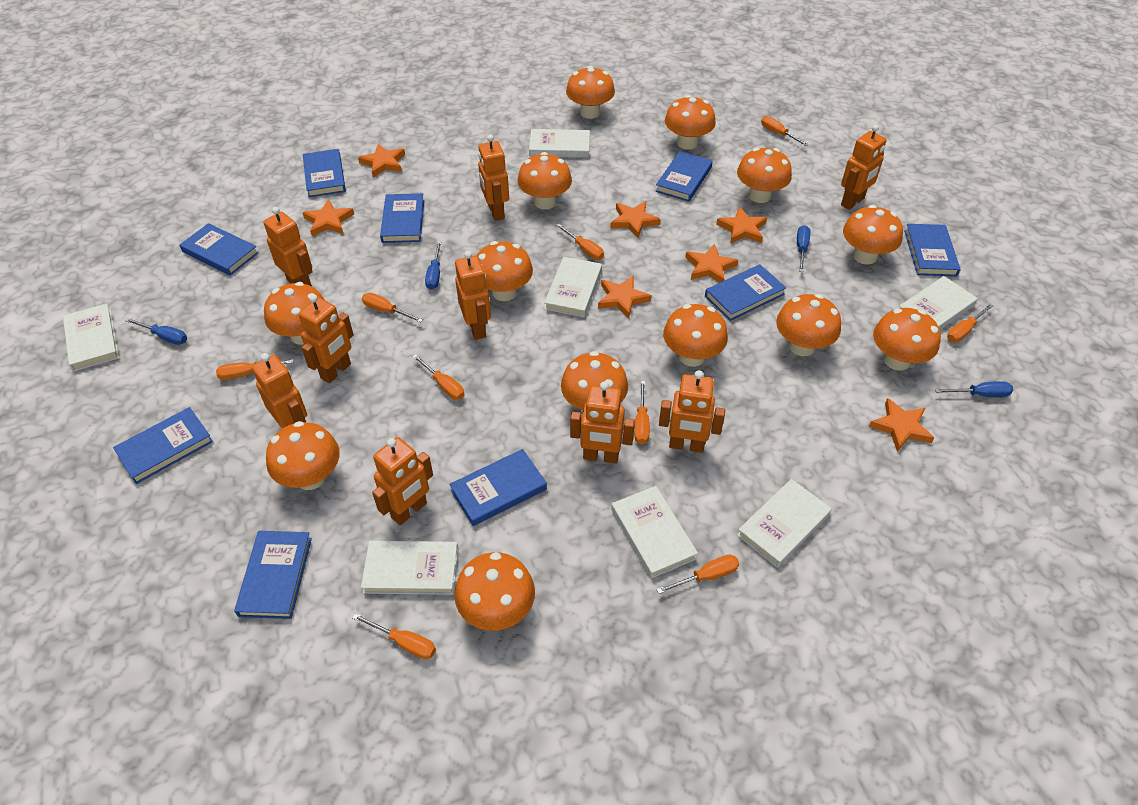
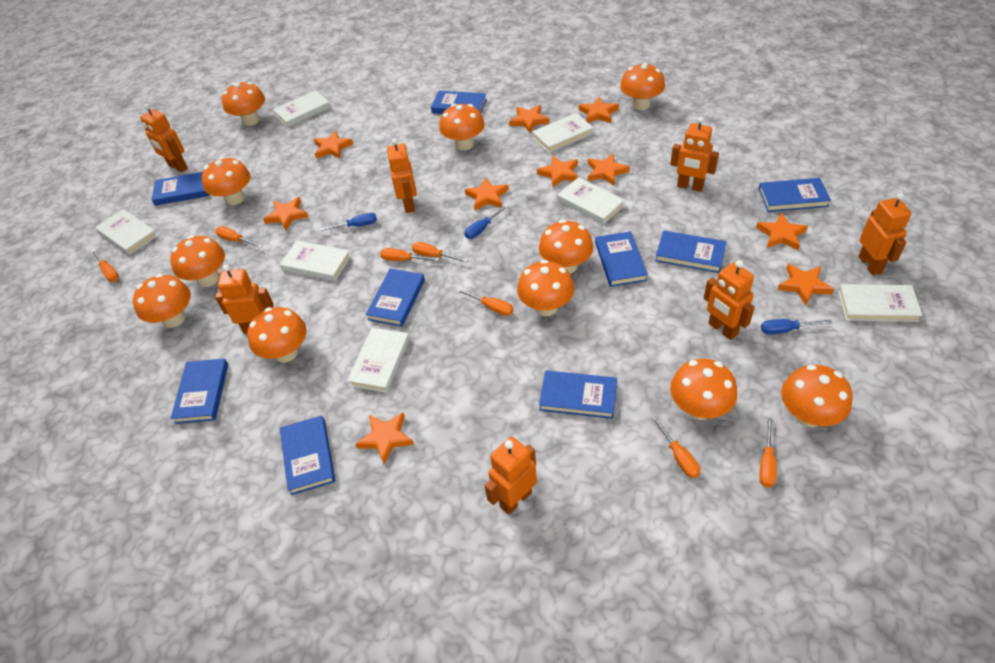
blue screwdriver: [125,318,187,345] [425,241,441,290] [797,225,810,272] [935,381,1013,397] = 4 -> [320,213,377,231] [464,205,508,239] [761,319,832,334] = 3
orange mushroom: [264,282,324,345] [266,421,340,490] [454,552,535,631] [477,241,533,301] [517,152,572,209] [561,351,628,412] [566,66,615,119] [663,304,728,367] [665,95,716,150] [737,147,792,203] [776,294,841,356] [843,205,903,265] [873,308,941,371] = 13 -> [133,274,191,328] [170,235,225,287] [202,157,250,205] [222,82,265,126] [247,307,307,363] [439,104,485,150] [517,260,574,316] [539,220,593,274] [620,63,665,110] [670,359,737,420] [781,365,853,427] = 11
orange robot: [252,353,307,428] [263,207,313,286] [299,294,354,383] [372,437,433,525] [455,251,491,340] [478,134,509,221] [570,382,635,464] [659,370,725,453] [841,124,887,210] = 9 -> [140,104,188,173] [215,264,274,334] [387,138,417,213] [484,437,537,515] [670,117,719,192] [704,260,755,340] [858,193,912,275] = 7
orange screwdriver: [216,359,294,380] [352,613,436,659] [362,293,423,323] [412,354,465,400] [556,223,604,260] [634,381,650,444] [656,555,739,594] [761,116,809,146] [947,304,993,342] = 9 -> [91,249,119,282] [215,226,262,248] [380,248,439,261] [412,242,467,262] [456,288,513,316] [651,415,700,478] [759,418,777,487] = 7
orange star: [302,199,354,236] [358,144,405,177] [598,275,651,318] [610,201,661,238] [685,244,738,283] [716,207,767,244] [869,398,934,452] = 7 -> [263,197,308,230] [314,131,353,159] [355,412,414,464] [465,177,509,210] [509,105,550,133] [537,156,578,187] [579,97,619,123] [588,154,630,186] [756,213,808,250] [777,264,834,306] = 10

